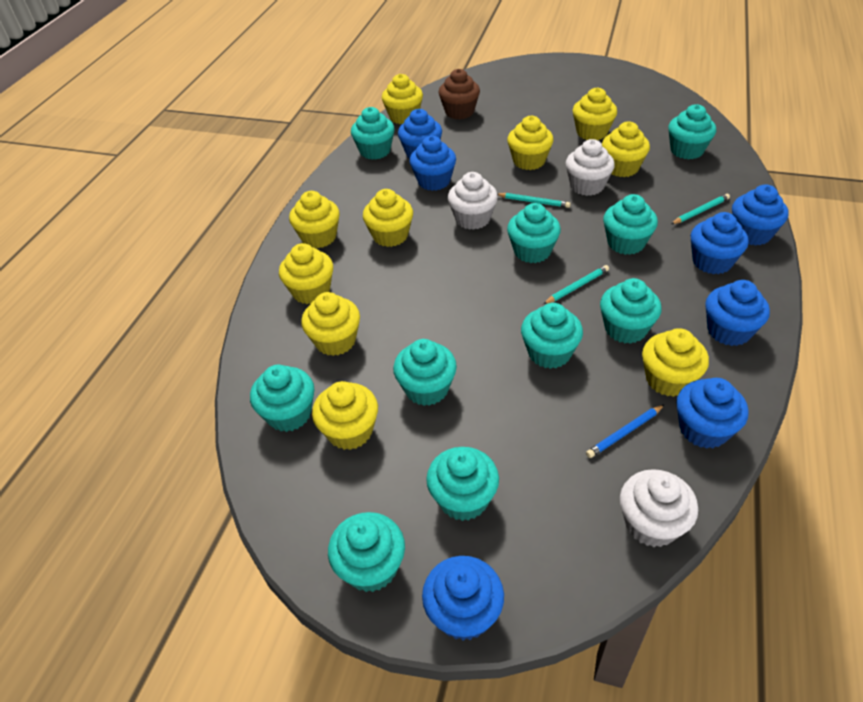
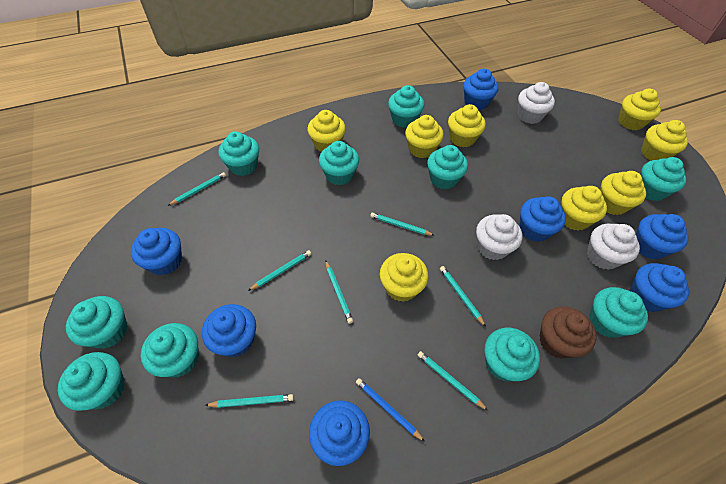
turquoise pencil: [497,193,571,208] [543,265,609,304] [671,194,730,224] = 3 -> [168,172,226,206] [205,394,294,408] [248,250,311,291] [325,260,353,324] [370,213,435,236] [418,351,488,411] [440,266,486,327] = 7
yellow cupcake: [279,243,333,304] [289,191,340,248] [301,292,360,356] [312,381,378,450] [363,189,413,247] [382,74,423,124] [507,116,554,170] [572,87,617,140] [602,122,650,177] [642,328,709,397] = 10 -> [308,110,346,152] [380,253,428,302] [405,115,444,158] [448,104,486,147] [561,186,607,231] [600,171,646,215] [618,89,661,130] [641,120,688,161] = 8

